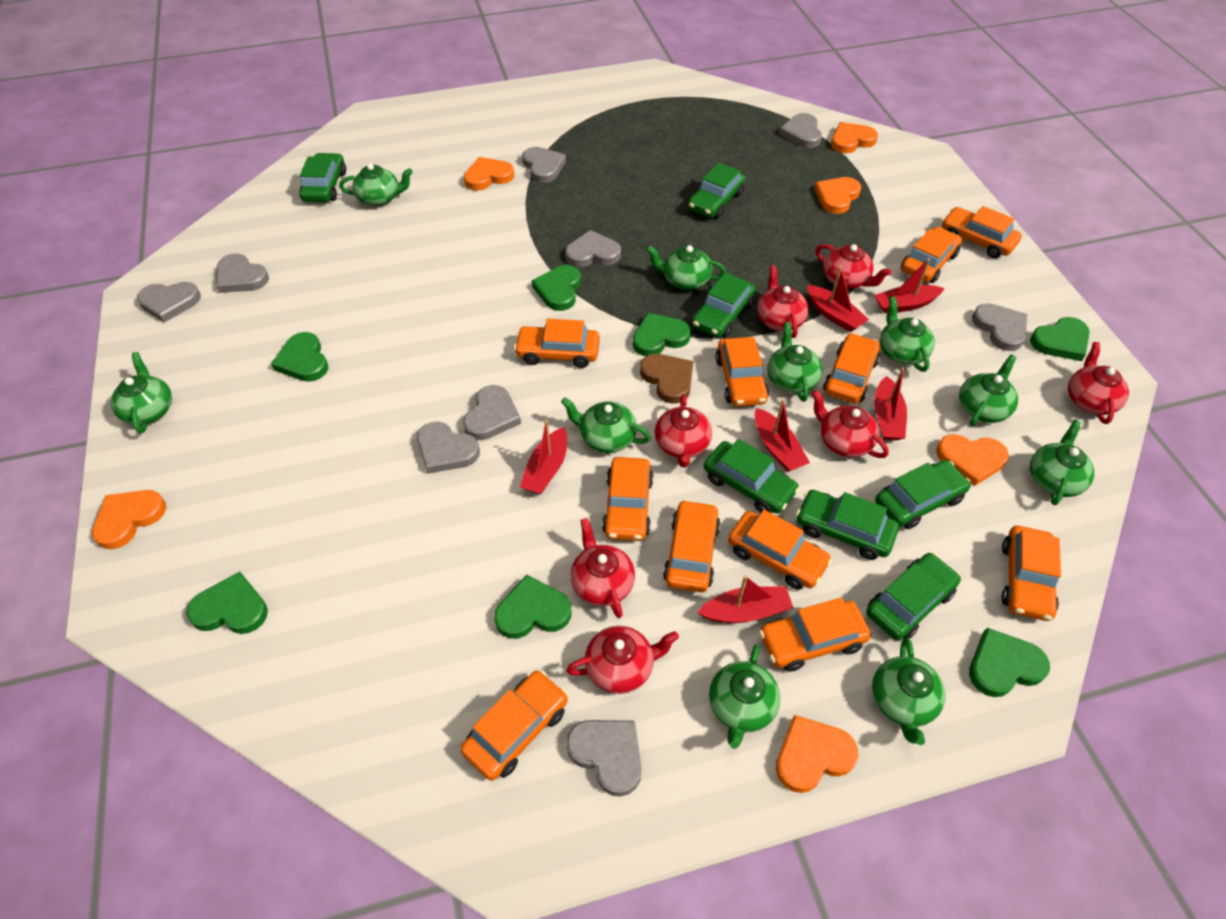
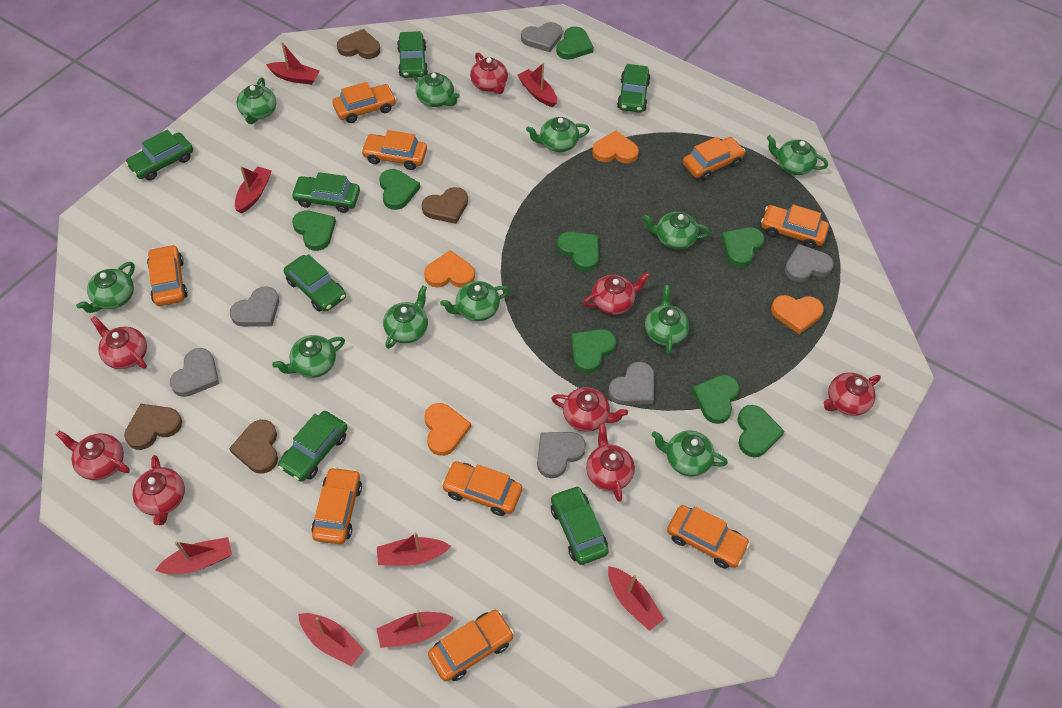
brown heart: [640,354,694,403] = 1 -> [124,404,182,450] [229,420,278,474] [337,29,380,59] [422,187,468,224] = 4
green heart: [186,572,268,634] [271,332,328,382] [494,575,571,639] [532,265,581,311] [633,313,691,356] [969,628,1050,697] [1030,317,1090,361] = 7 -> [292,211,336,251] [379,169,420,210] [556,26,594,60] [557,232,599,271] [571,329,616,373] [692,375,739,424] [721,227,765,267] [738,405,785,457] = 8
green teapot: [111,352,172,434] [339,164,413,206] [561,398,651,453] [646,245,726,290] [709,644,781,749] [767,322,822,402] [872,638,945,745] [880,297,935,372] [959,355,1018,426] [1030,420,1094,505] = 10 -> [76,262,135,313] [236,78,276,124] [272,335,345,378] [383,285,428,349] [413,71,460,107] [440,281,510,321] [526,117,590,152] [643,212,711,250] [645,285,689,355] [652,431,728,476] [767,135,828,175] = 11
grey heart: [137,282,201,323] [216,254,269,293] [417,422,480,474] [463,385,521,440] [522,147,566,183] [565,230,621,267] [566,720,642,797] [779,113,822,148] [972,303,1027,351] = 9 -> [170,348,219,397] [230,286,279,327] [521,22,562,52] [537,432,586,478] [608,362,654,405] [784,244,834,282] = 6
orange car: [460,670,568,781] [514,319,600,368] [602,457,653,541] [663,500,721,592] [715,337,769,407] [728,510,832,590] [759,598,871,672] [823,333,880,404] [901,227,962,283] [942,206,1022,258] [1001,526,1061,621] = 11 -> [147,244,188,306] [311,467,362,544] [332,82,396,123] [361,130,427,170] [428,610,514,681] [441,461,522,516] [667,505,750,569] [683,137,745,180] [761,204,829,249] = 9
orange heart: [92,490,166,549] [464,157,515,191] [776,715,858,793] [814,177,861,214] [831,122,878,153] [936,434,1009,486] = 6 -> [424,250,475,288] [424,403,471,456] [592,131,639,164] [771,295,824,334] = 4
red boat: [520,420,567,494] [697,575,793,623] [755,399,810,472] [807,266,869,332] [874,258,945,314] [874,367,907,441] = 6 -> [155,537,232,574] [235,166,271,214] [266,42,319,85] [298,613,364,666] [376,610,454,648] [377,532,451,566] [517,63,557,107] [608,566,664,631] = 8
red teapot: [566,626,679,694] [570,518,635,618] [655,394,712,467] [757,265,809,338] [812,390,889,458] [816,244,891,289] [1068,342,1129,424] = 7 -> [56,431,130,480] [90,316,147,369] [133,455,185,526] [470,52,508,94] [551,387,628,432] [583,272,650,315] [586,423,635,502] [824,372,881,416] = 8

